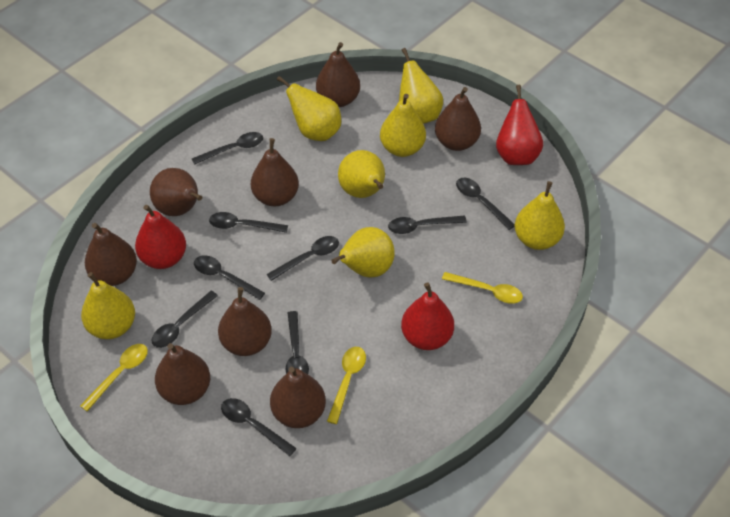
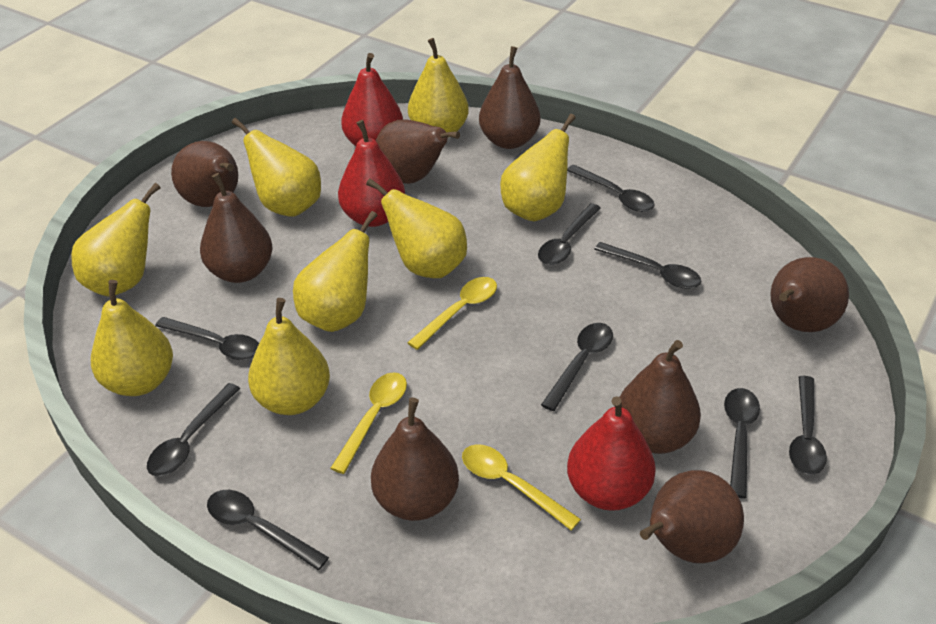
yellow pear: [81,272,135,339] [277,76,341,141] [331,227,395,277] [338,150,385,198] [380,94,426,157] [399,48,443,124] [515,181,565,250] = 7 -> [71,183,161,296] [91,280,173,396] [232,118,321,217] [248,298,330,415] [293,211,377,332] [366,178,467,278] [408,38,469,133] [500,114,576,221] = 8

